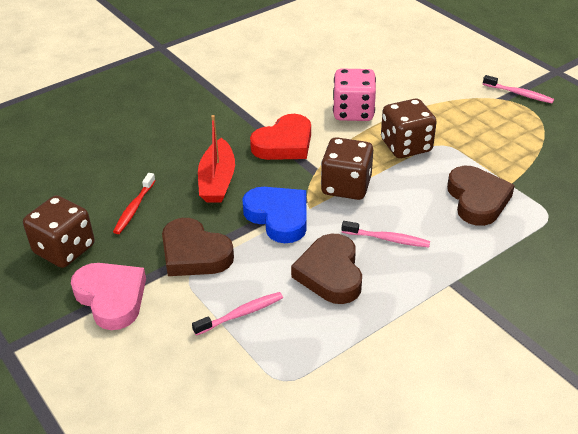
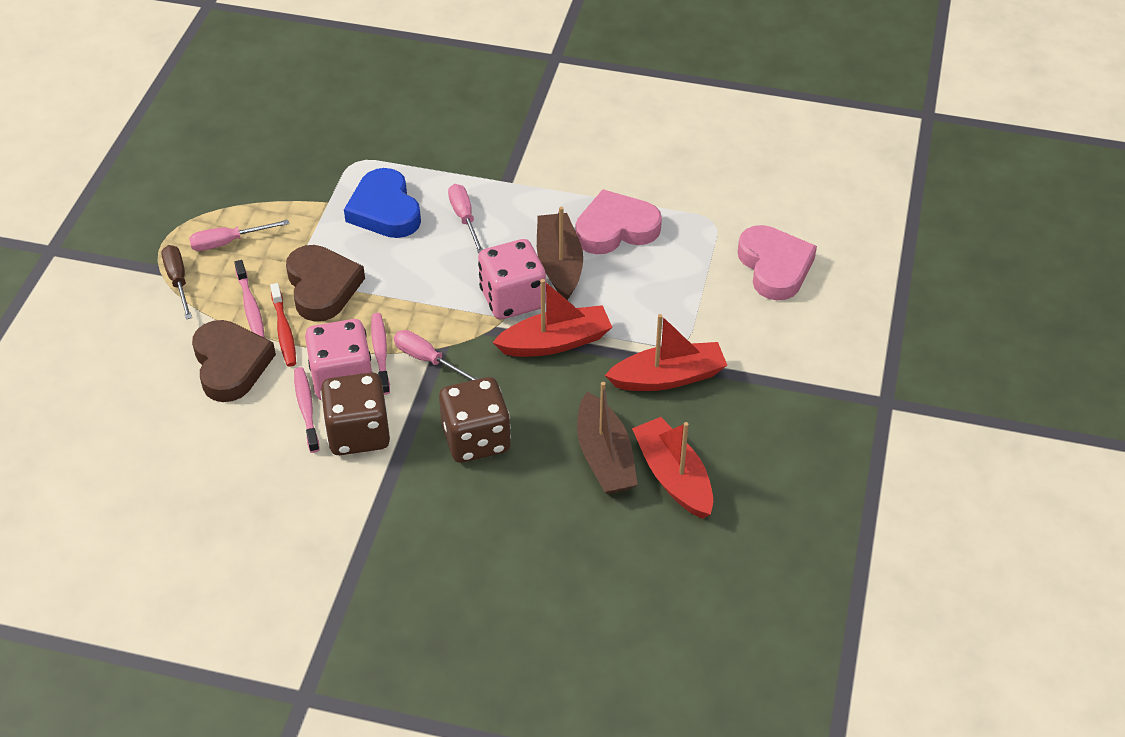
brown boat: none = 0 -> [537,207,583,300] [577,382,638,494] = 2
brown dice: [23,195,95,268] [321,137,373,200] [381,98,437,158] = 3 -> [320,372,390,455] [439,377,511,463] = 2
brown heart: [162,218,234,276] [291,234,362,304] [447,166,515,226] = 3 -> [192,320,276,402] [286,245,365,322] = 2
brown screwdriver: none = 0 -> [161,245,192,319] = 1
pink dice: [333,69,376,121] = 1 -> [305,319,373,400] [478,239,546,319] = 2
pink heart: [71,263,146,330] = 1 -> [575,189,662,254] [738,225,817,301] = 2
pink screwdriver: none = 0 -> [189,220,289,251] [394,330,478,380] [448,184,483,254] = 3
red boat: [198,115,235,203] = 1 -> [492,279,612,357] [605,314,727,391] [632,417,713,519] = 3
red heart: [250,114,311,160] = 1 -> none = 0

